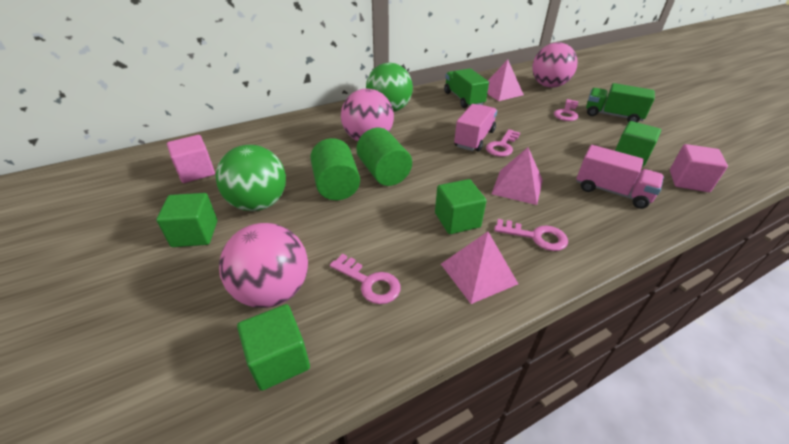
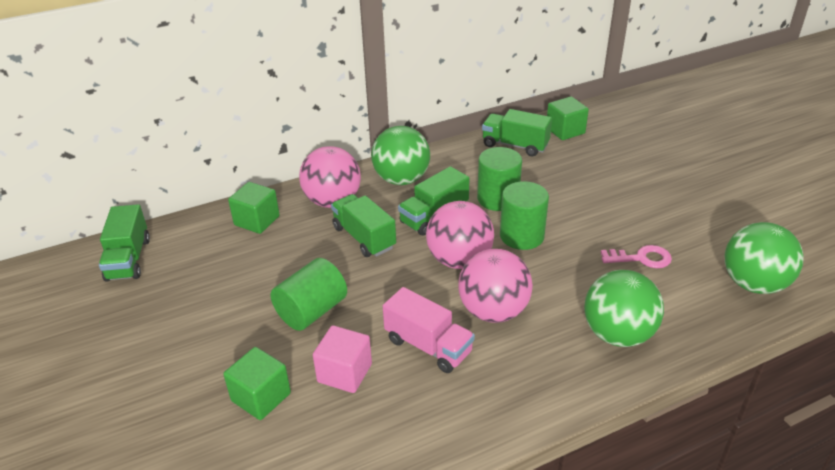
green ball: [216,145,286,211] [366,63,413,112] = 2 -> [371,126,430,185] [584,270,664,347] [725,222,804,294] = 3
green cube: [156,193,217,247] [237,304,310,391] [435,179,486,234] [615,121,661,167] = 4 -> [223,347,291,420] [228,182,280,234] [547,96,589,140] = 3
green cylinder: [310,138,360,200] [356,128,412,186] = 2 -> [271,258,347,331] [477,147,522,211] [500,181,549,250] = 3
green truck: [444,68,489,108] [586,83,655,123] = 2 -> [99,204,150,282] [331,194,396,257] [398,166,469,235] [482,109,552,156] = 4
pink cube: [167,135,215,183] [670,144,728,192] = 2 -> [313,325,372,393] = 1
pink key: [330,254,401,304] [486,129,520,157] [494,219,568,251] [554,99,578,121] = 4 -> [601,245,672,268] = 1
pink pyramid: [441,232,518,304] [487,59,524,101] [492,147,543,205] = 3 -> none = 0
pink truck: [454,104,497,152] [576,145,664,209] = 2 -> [383,287,475,373] = 1

